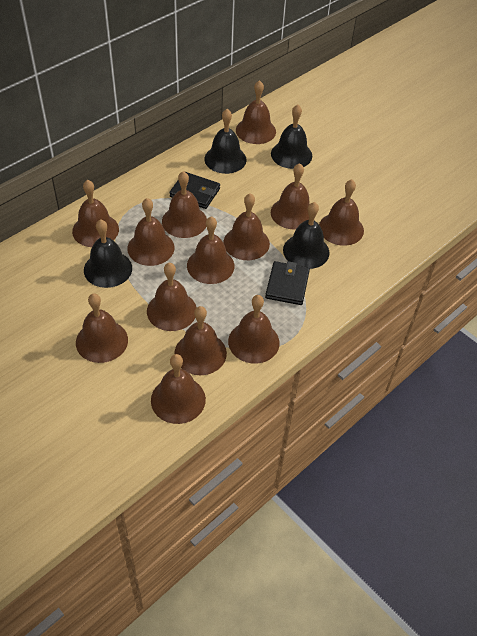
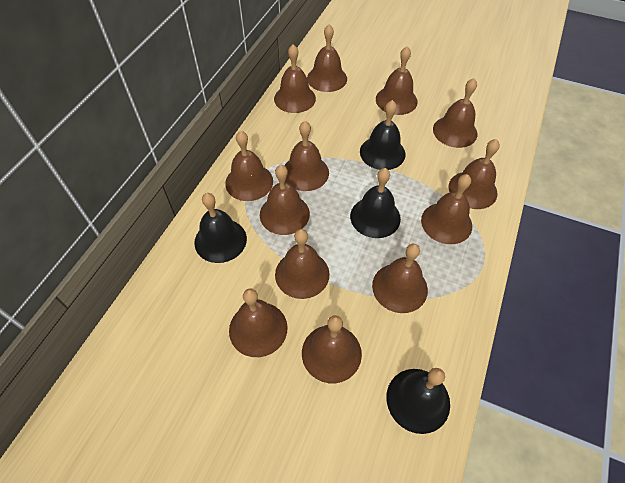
black wallet: [169,172,220,209] [265,261,310,305] = 2 -> none = 0

